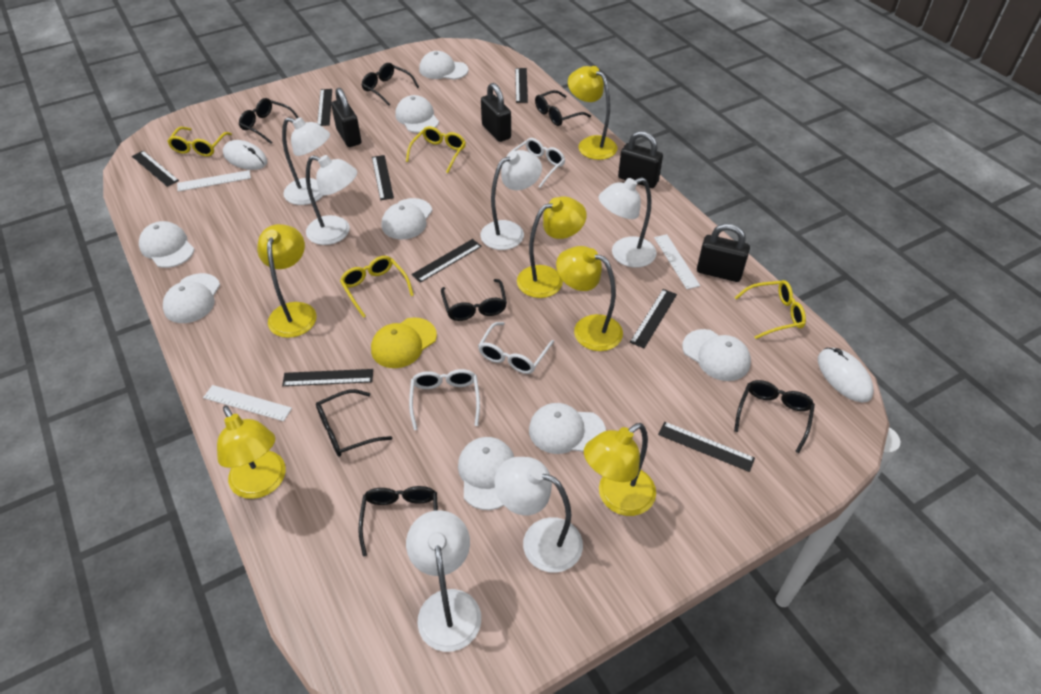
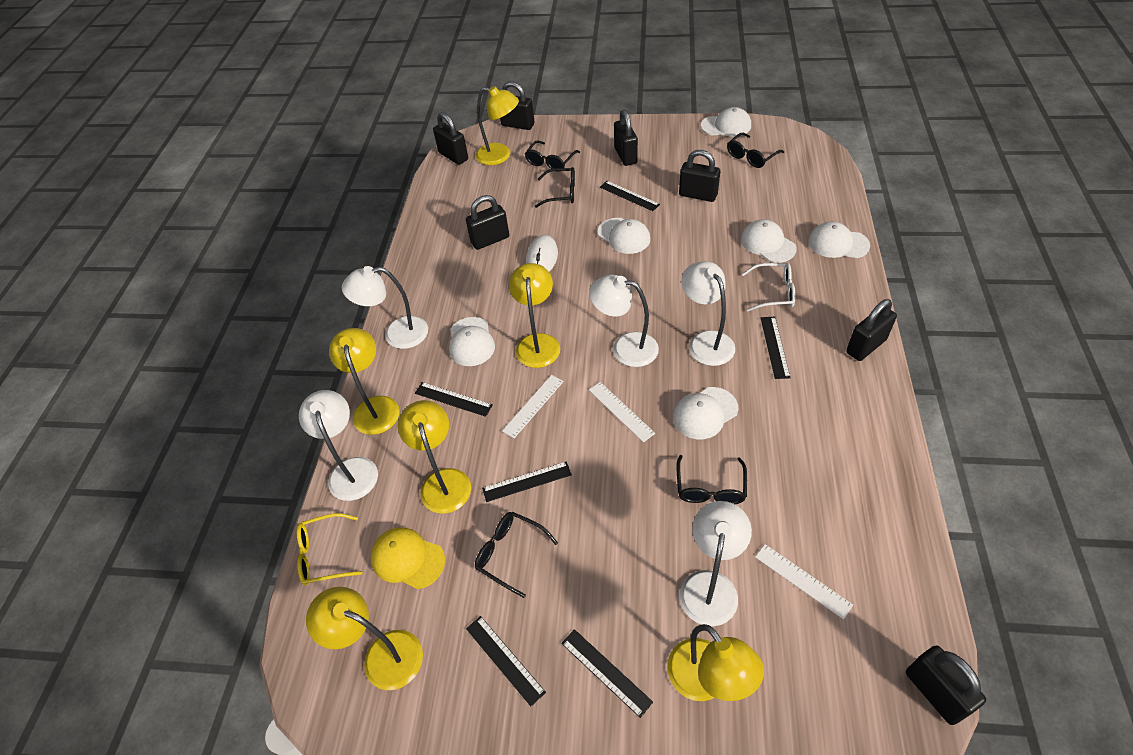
black glasses: [239,98,299,144] [316,389,392,457] [358,486,438,557] [361,63,419,106] [441,279,507,321] [535,90,591,126] [734,380,815,453] = 7 -> [475,512,558,598] [525,140,580,172] [535,167,575,208] [676,455,747,504] [727,133,784,168] = 5
black padlock: [331,88,361,147] [481,83,511,142] [618,131,663,188] [697,223,750,282] = 4 -> [433,112,468,165] [466,195,509,250] [500,81,535,130] [614,110,638,166] [679,150,720,202] [846,299,897,361] [906,645,986,725] = 7
black ruler: [132,151,179,187] [282,369,373,386] [317,89,332,126] [372,155,394,200] [411,239,482,283] [515,68,528,103] [630,289,677,348] [658,422,755,472] = 8 -> [415,382,493,417] [466,616,546,707] [482,461,572,502] [561,629,653,718] [600,181,660,211] [761,317,791,379] = 6
white cap: [139,221,194,268] [163,273,220,323] [382,198,433,239] [395,95,439,133] [419,51,468,80] [458,437,514,510] [529,403,606,454] [682,329,751,381] = 8 -> [449,317,495,366] [598,218,650,254] [673,387,738,439] [701,107,751,137] [741,219,797,263] [808,222,870,258] = 6
white glasses: [409,369,480,430] [478,322,554,374] [512,138,565,188] = 3 -> [742,263,795,311] = 1
white lamp: [282,117,330,205] [306,155,357,245] [406,510,481,652] [480,150,542,250] [494,457,583,573] [599,177,657,268] = 6 -> [299,390,378,501] [342,266,428,349] [589,275,659,367] [680,501,752,626] [682,261,735,366] = 5
white mouse: [223,140,268,170] [818,348,874,402] = 2 -> [526,235,558,272] = 1
yellow glasses: [167,127,232,156] [340,256,414,318] [406,126,466,173] [734,280,806,339] = 4 -> [297,513,362,585] = 1

